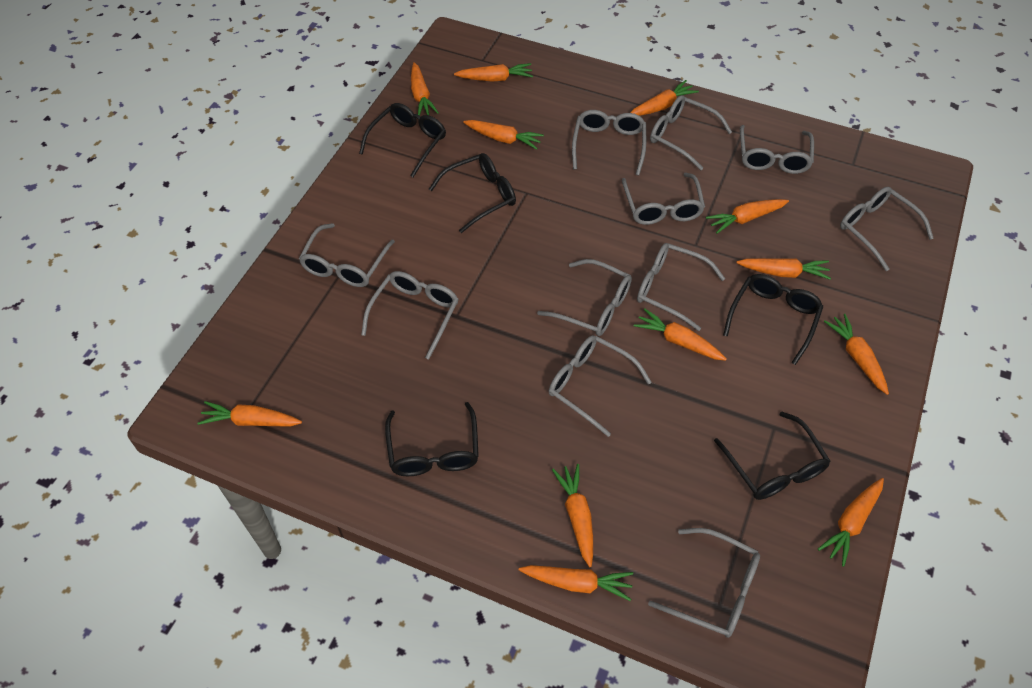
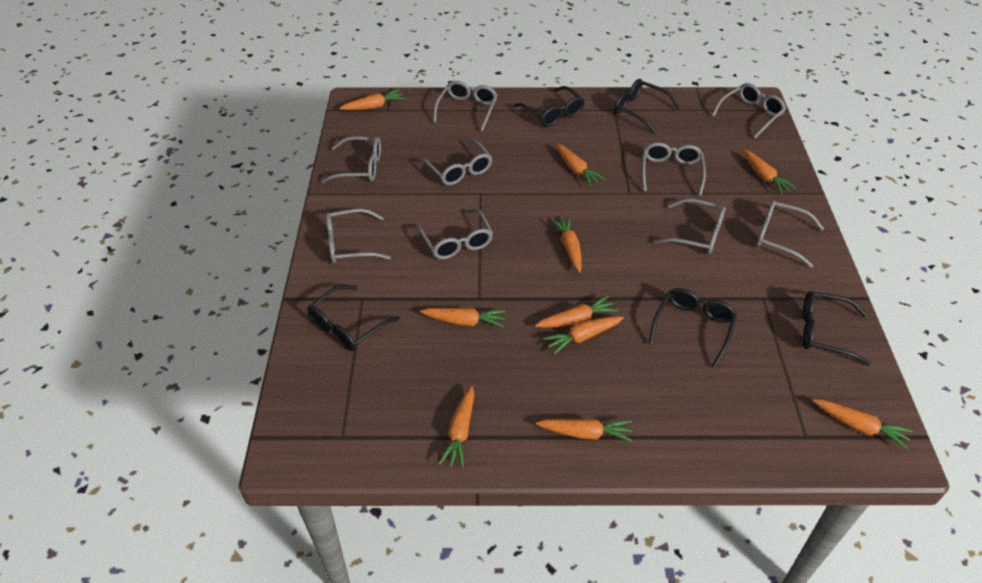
grey glasses: [299,223,395,287] [361,271,459,360] [537,259,632,336] [549,335,651,437] [572,110,646,176] [622,173,705,225] [637,243,725,331] [648,528,760,638] [650,95,732,170] [740,125,814,174] [840,187,934,271] = 11 -> [321,136,381,183] [326,209,391,263] [416,209,493,259] [419,140,493,185] [433,81,498,131] [642,142,706,196] [654,198,726,254] [711,83,786,138] [756,200,824,268] = 9
orange carrot: [198,401,302,426] [411,62,439,116] [454,63,533,82] [463,120,544,150] [519,565,633,601] [552,464,593,567] [630,80,699,116] [634,308,727,361] [706,199,789,234] [736,258,831,280] [818,478,884,567] [824,313,889,395] = 12 -> [340,89,405,110] [420,308,506,328] [438,386,474,469] [535,295,618,328] [536,419,633,442] [543,316,624,355] [550,216,582,273] [556,144,605,186] [742,149,796,194] [812,399,913,450] = 10

